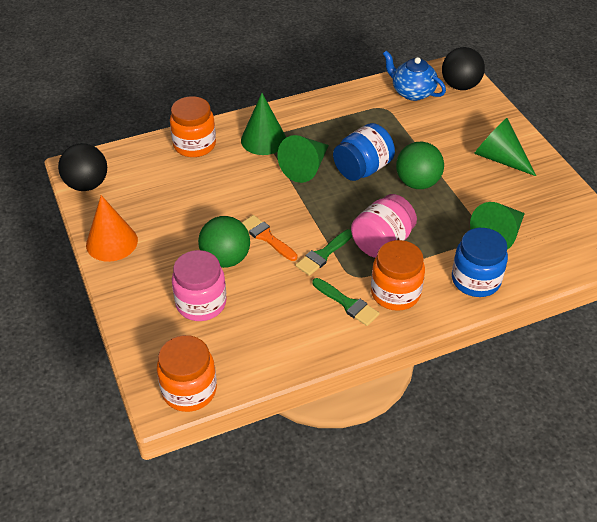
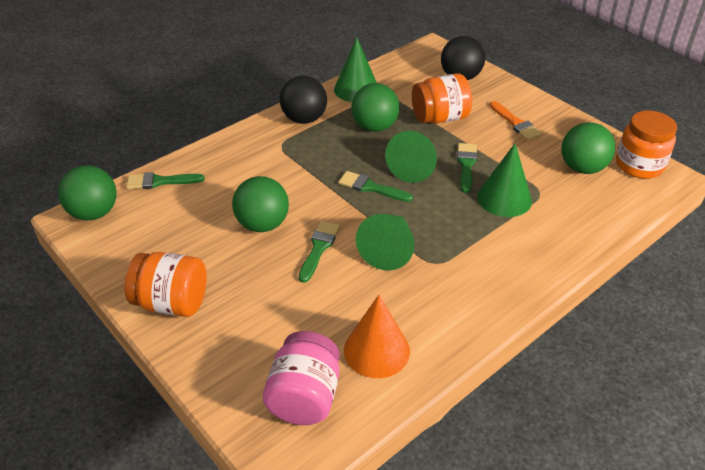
blue jar: [333,123,395,181] [452,228,508,297] = 2 -> none = 0
blue teapot: [383,50,446,101] = 1 -> none = 0
green ball: [198,216,250,268] [396,142,444,189] = 2 -> [58,165,117,220] [232,176,289,232] [352,83,400,132] [561,122,615,174] = 4
green brush: [296,229,352,276] [312,278,380,326] = 2 -> [126,172,205,189] [299,221,340,283] [338,171,413,202] [457,143,477,193] = 4
pink jar: [172,250,227,321] [351,194,417,258] = 2 -> [263,331,340,425] = 1

